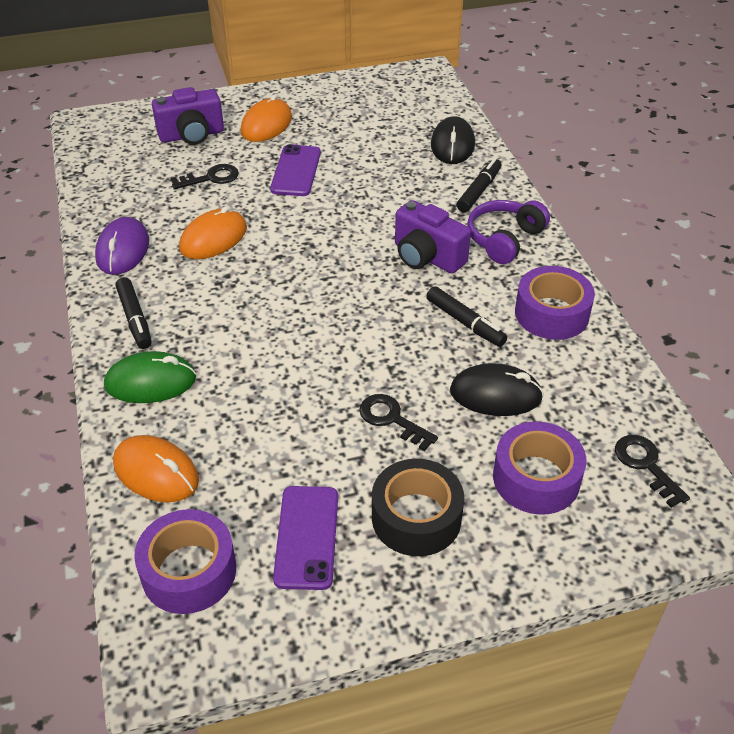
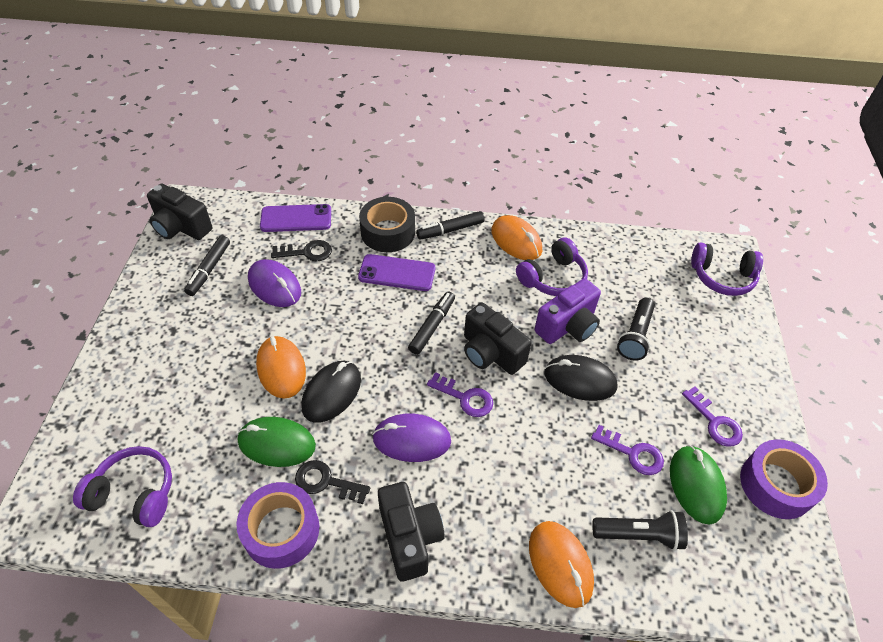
black camera: none = 0 -> [147,184,212,240] [378,482,445,582] [464,303,532,375] = 3
black flashlight: none = 0 -> [592,510,688,551] [617,298,655,361] = 2
black key: [171,164,239,189] [359,394,438,451] [615,435,690,508] = 3 -> [271,240,332,261] [295,460,370,504] = 2
green mouse: [104,351,196,403] = 1 -> [238,417,316,467] [670,445,727,525] = 2
purple camera: [152,87,224,145] [395,200,471,274] = 2 -> [535,278,601,344] = 1
purple headphones: [467,200,550,264] = 1 -> [73,446,172,527] [516,237,588,296] [691,242,763,296] = 3
purple key: none = 0 -> [427,372,493,417] [591,425,664,475] [682,387,743,447] = 3
purple mouse: [95,217,149,275] = 1 -> [248,259,301,307] [372,414,451,462] = 2
purple tape: [134,509,236,614] [493,422,586,515] [515,266,595,340] = 3 -> [237,482,319,569] [740,439,828,519] = 2

